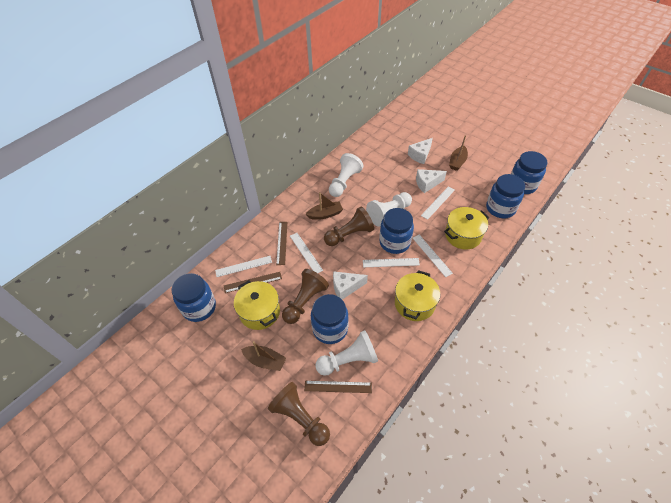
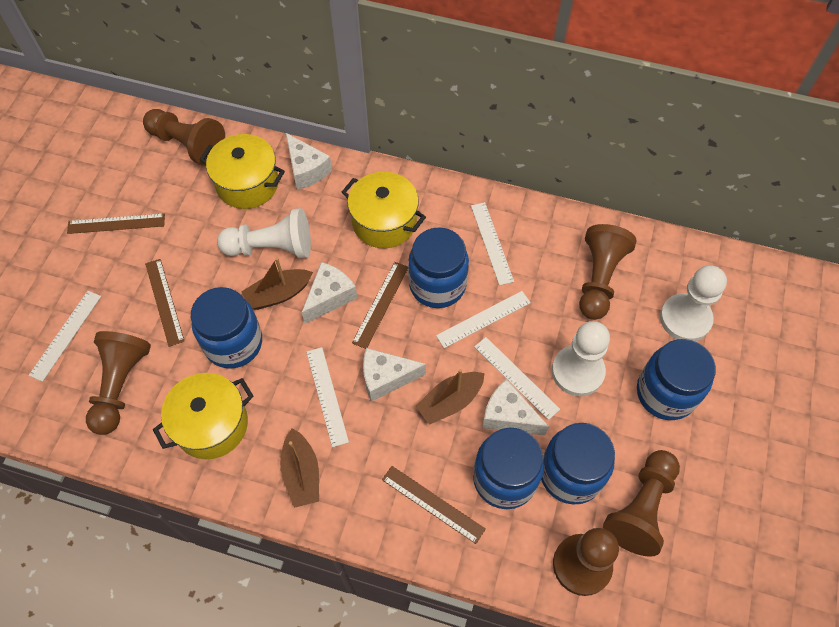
brown pawn: [268,382,330,446] [282,269,329,324] [324,207,374,246] = 3 -> [86,331,151,435] [143,109,225,166] [553,528,619,596] [579,224,636,320] [603,450,680,557] = 5
brown ruler: [224,272,282,293] [276,222,287,265] [304,381,372,393] = 3 -> [67,213,165,234] [145,259,184,347] [352,262,408,349] [382,466,486,544] = 4
white cheese: [333,271,368,299] [408,138,433,164] [416,169,447,193] = 3 -> [286,133,332,190] [302,262,357,324] [363,348,426,402] [482,379,549,436] = 4

